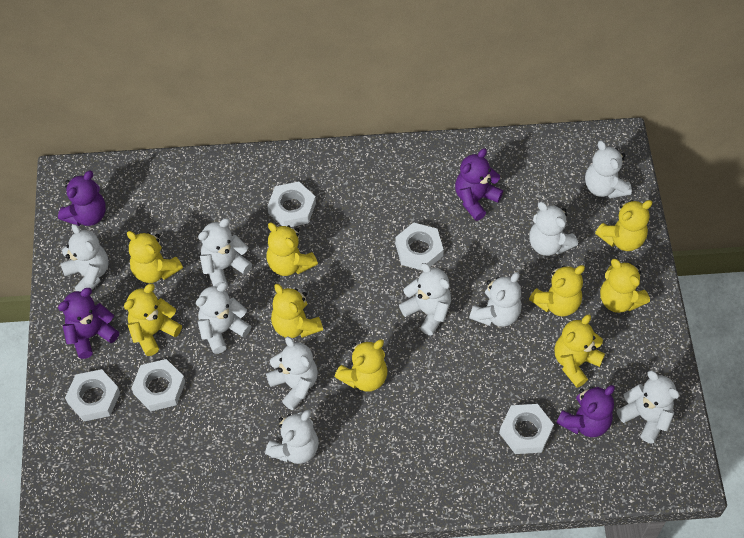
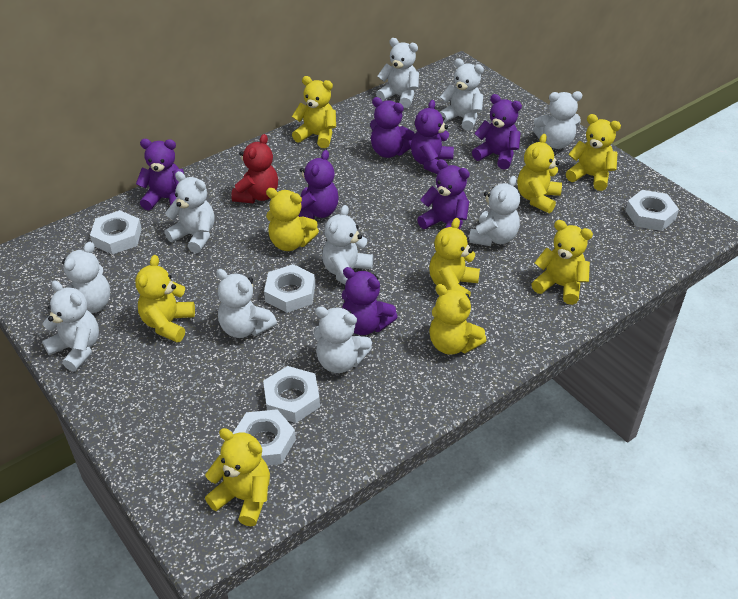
purple teddy bear: [58,171,106,226] [58,288,119,359] [455,148,503,221] [556,385,615,437] = 4 -> [136,139,184,210] [298,150,339,219] [342,267,398,335] [370,97,415,158] [411,100,454,174] [417,159,470,229] [472,94,522,170] = 7
red teddy bear: none = 0 -> [231,134,278,203] = 1

